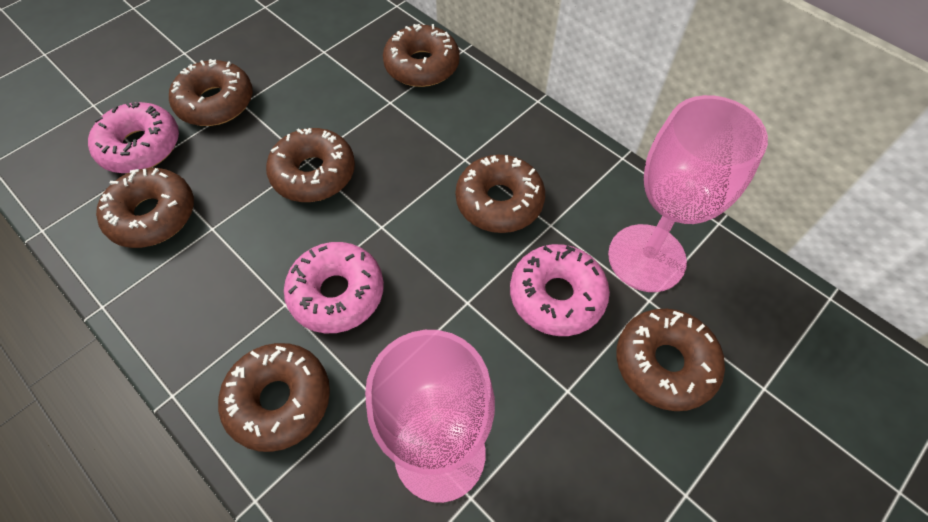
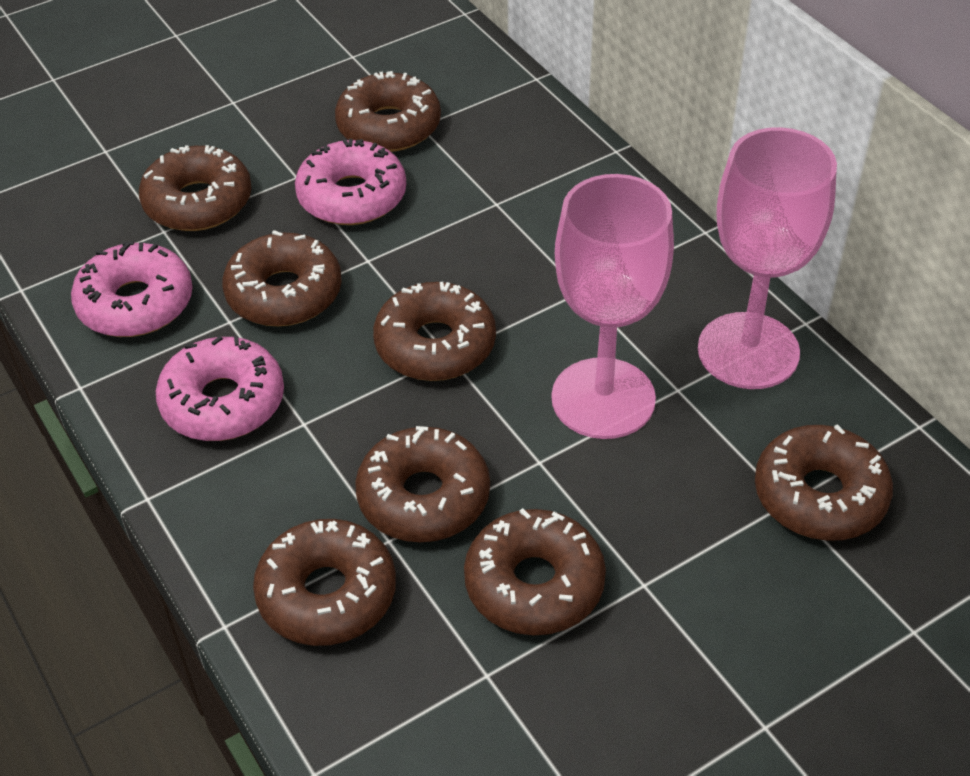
brown donut: [96,168,194,248] [169,59,253,126] [218,343,330,452] [266,128,355,202] [383,24,460,87] [456,155,545,233] [616,308,725,411] = 7 -> [139,145,252,231] [222,230,342,326] [253,519,396,646] [335,71,441,152] [355,426,490,542] [373,282,496,381] [464,508,606,635] [755,424,893,541] = 8

